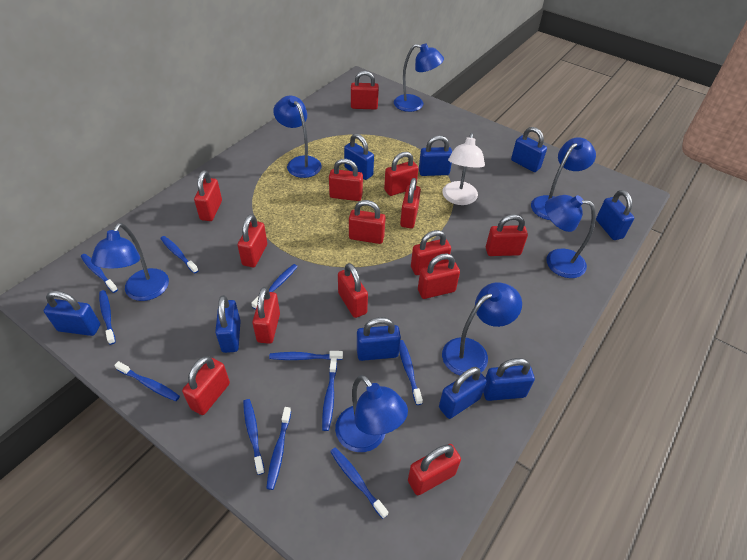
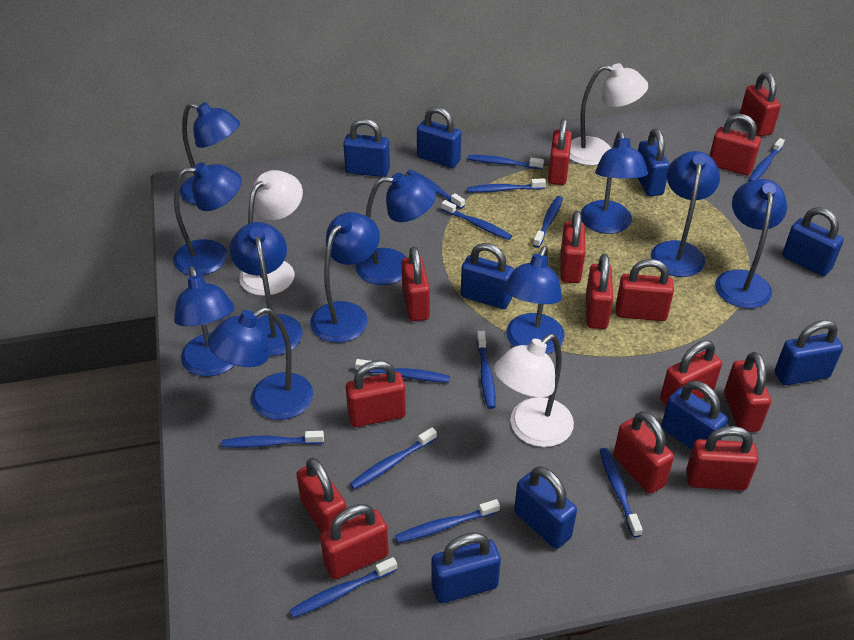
blue lamp: [91,223,169,301] [273,96,322,178] [335,375,408,452] [394,44,444,112] [442,282,522,375] [531,137,596,220] [545,195,596,278] = 7 -> [173,162,242,275] [174,266,235,376] [180,102,240,205] [208,307,313,420] [230,222,303,356] [310,212,380,343] [356,173,436,285] [503,246,565,354] [580,131,648,234] [651,151,720,277] [715,179,787,308] = 11
blue toothbrush: [81,254,118,293] [99,290,116,345] [114,361,180,401] [160,236,199,274] [243,399,265,475] [251,264,298,309] [266,407,291,490] [269,351,343,360] [322,358,337,431] [330,447,388,519] [399,340,423,405] = 11 -> [222,431,324,448] [290,557,397,618] [350,427,437,490] [355,359,450,383] [395,499,500,543] [407,170,465,209] [441,200,512,240] [467,178,546,193] [468,155,544,169] [477,331,495,409] [533,196,563,248] [600,448,643,538] [748,138,785,182] = 13
white lamp: [443,133,485,205] = 1 -> [239,170,303,296] [494,334,574,447] [569,63,648,166] = 3

